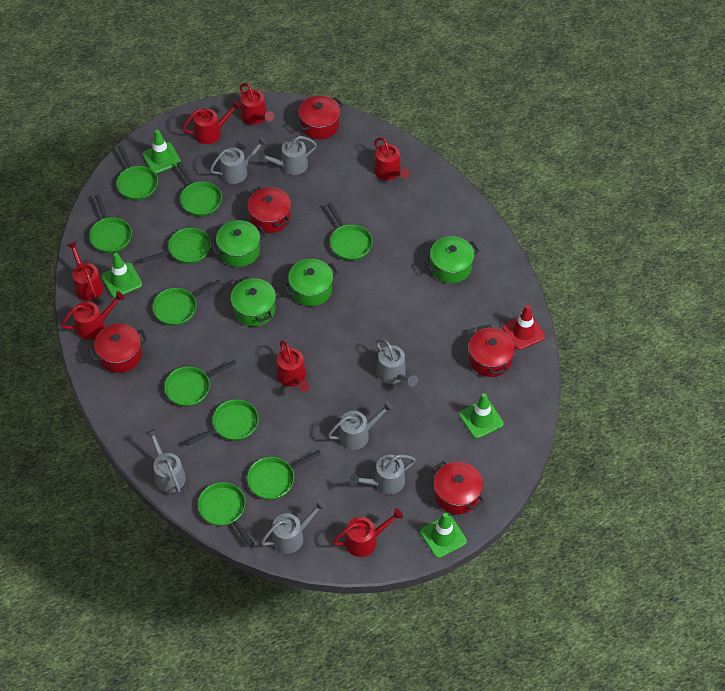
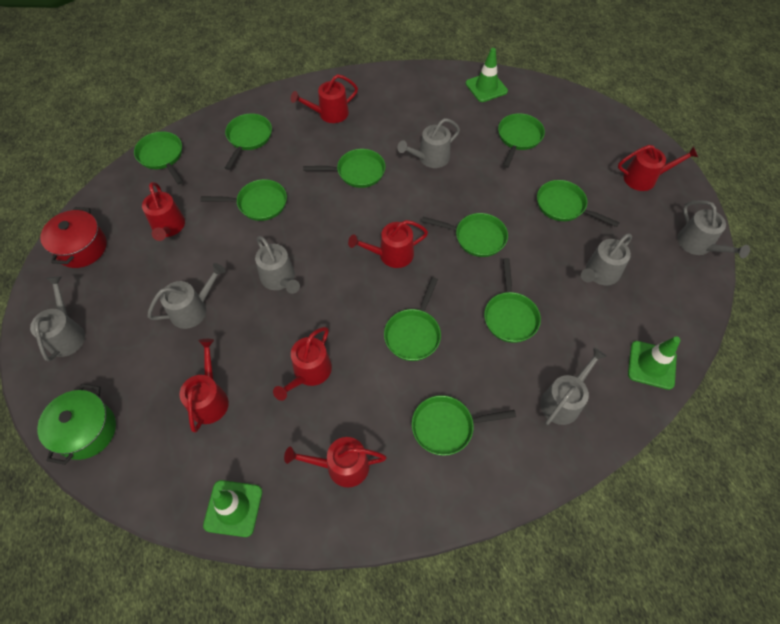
green pot: [210,220,266,267] [230,276,276,326] [283,259,338,306] [425,236,479,283] = 4 -> [37,383,116,465] = 1
green traffic cone: [101,253,142,298] [143,129,181,174] [420,513,467,558] [459,393,504,439] = 4 -> [203,480,262,537] [466,48,508,102] [628,336,681,390] = 3
red pot: [88,324,147,373] [247,186,291,233] [296,95,343,139] [432,461,485,514] [469,324,515,377] = 5 -> [40,207,106,268] = 1
red traffic cone: [502,305,545,350] = 1 -> none = 0

